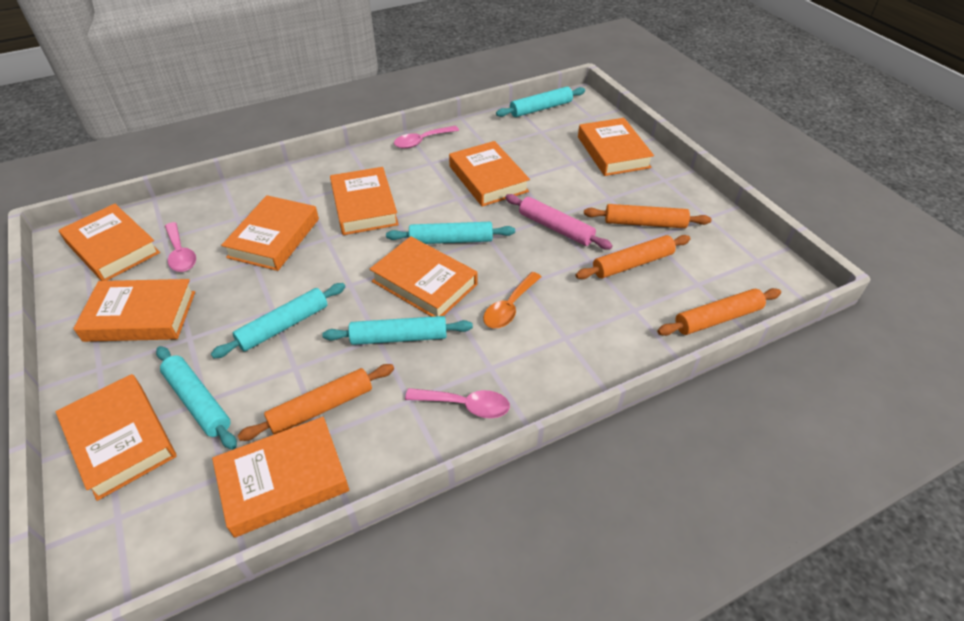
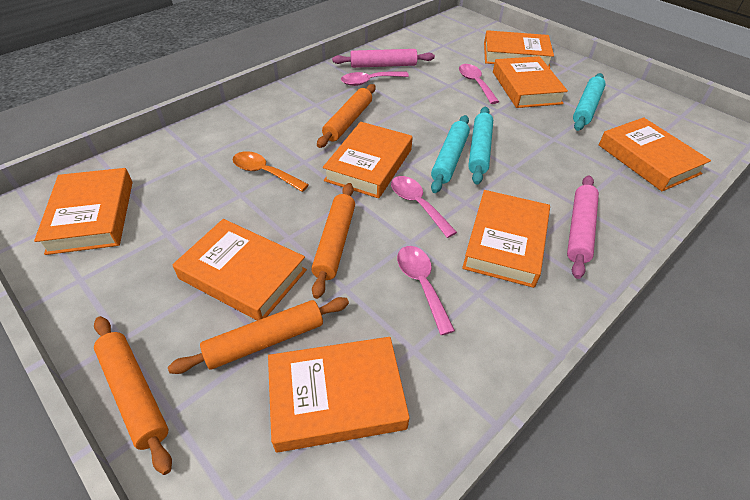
orange book: [56,374,176,501] [59,204,160,281] [73,279,195,342] [212,417,349,538] [221,195,319,271] [330,167,399,235] [370,236,477,317] [449,141,530,207] [578,118,654,176] = 9 -> [34,168,132,255] [172,219,307,321] [268,337,410,452] [323,122,413,198] [462,190,550,288] [484,30,554,68] [493,56,568,108] [599,117,711,191] = 8
pink rolling pin: [505,194,613,250] = 1 -> [332,49,435,68] [567,175,599,279] = 2
pink spoon: [165,222,196,272] [394,126,459,149] [405,388,510,418] = 3 -> [341,71,409,86] [391,176,457,238] [397,246,455,335] [459,64,499,104] = 4
turquoise rolling pin: [156,346,237,450] [211,283,345,358] [322,316,473,345] [386,222,515,244] [496,87,585,117] = 5 -> [431,115,470,193] [468,107,493,185] [573,73,606,131] = 3

